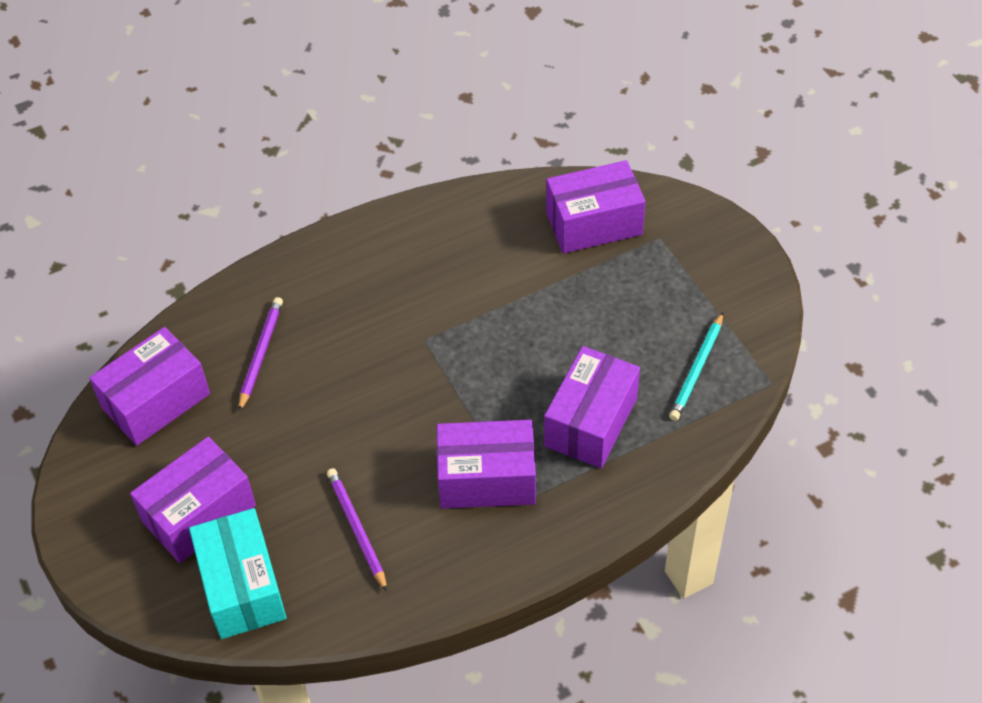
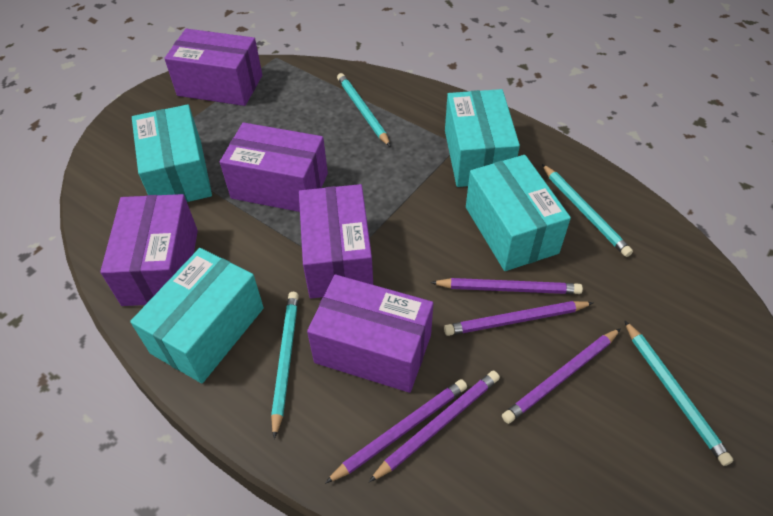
purple pencil: [239,297,283,412] [327,468,387,592] = 2 -> [325,379,467,484] [369,371,500,482] [430,278,583,294] [444,301,594,336] [502,328,621,424] = 5
turquoise box: [189,508,286,639] = 1 -> [130,248,264,383] [132,104,212,202] [445,89,520,187] [466,155,571,271] = 4
turquoise pencil: [669,312,723,421] = 1 -> [271,292,299,439] [337,73,391,147] [542,164,633,257] [624,320,734,466] = 4

